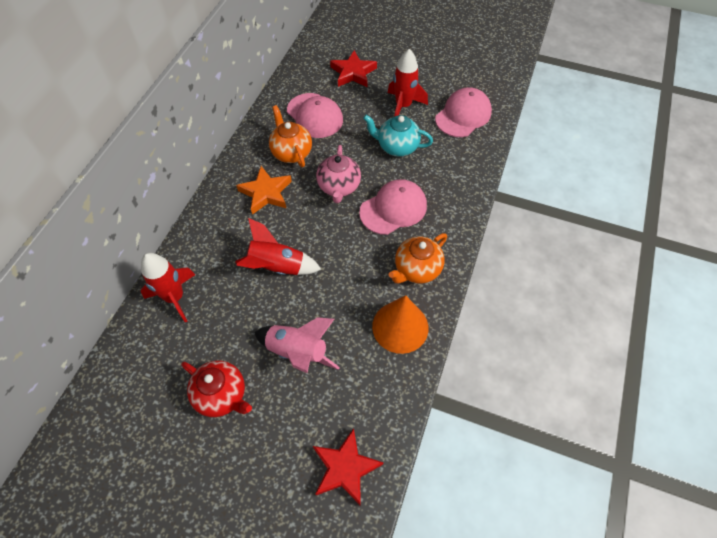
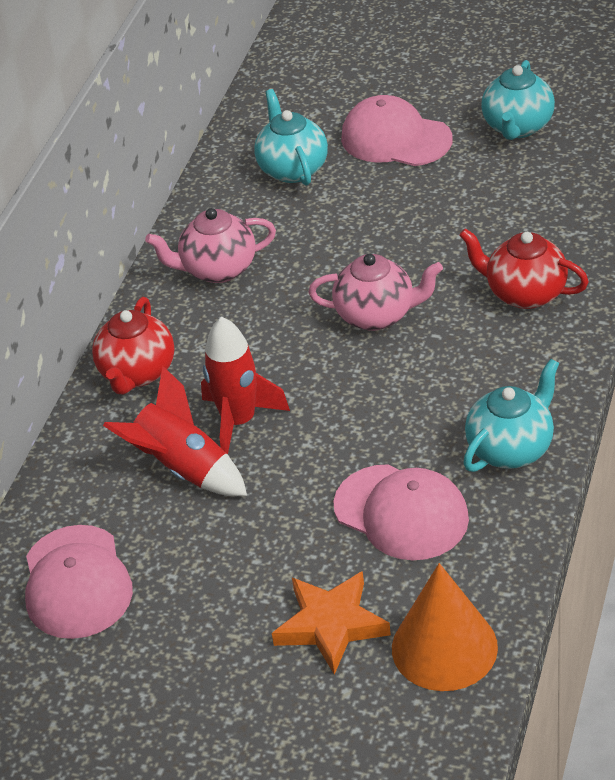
orange teapot: [269,105,312,167] [389,233,447,284] = 2 -> none = 0
pink rocket: [254,317,340,373] = 1 -> none = 0
pink teapot: [316,145,361,203] = 1 -> [145,208,276,283] [308,254,443,331] = 2
red rocket: [141,253,195,322] [235,218,321,275] [388,49,428,117] = 3 -> [103,366,247,496] [201,317,290,454] = 2
red star: [313,428,384,506] [330,50,377,87] = 2 -> none = 0
red teapot: [181,360,252,417] = 1 -> [92,297,174,395] [459,228,589,309] = 2
turquoise teapot: [363,115,433,157] = 1 -> [254,89,328,186] [463,359,559,472] [481,60,555,140] = 3

